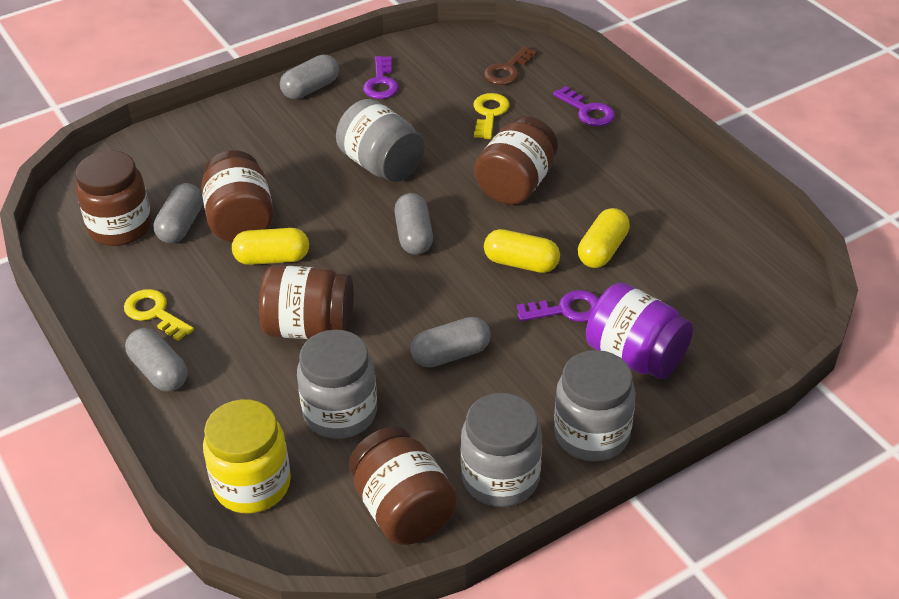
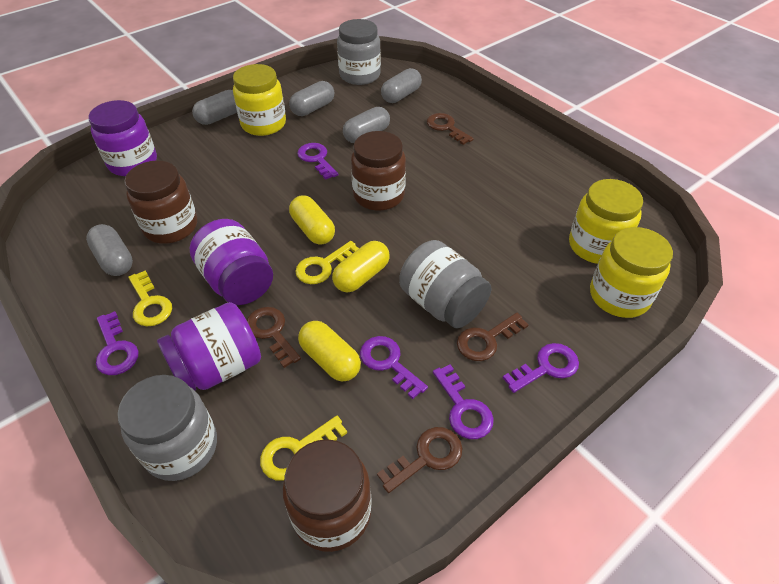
brown jar: [76,150,152,246] [201,150,274,242] [259,265,354,339] [349,427,457,545] [474,116,558,205] = 5 -> [124,160,197,244] [283,439,372,552] [351,131,406,211] = 3
brown key: [484,46,537,85] = 1 -> [247,307,301,368] [377,427,463,493] [427,113,474,145] [457,313,529,361] = 4
grey jar: [297,330,377,439] [336,99,425,182] [461,393,542,507] [554,350,636,462] = 4 -> [117,375,217,481] [337,19,381,85] [399,240,491,328] = 3
purple jar: [586,283,693,379] = 1 -> [88,100,157,176] [157,302,261,390] [190,219,273,305] = 3
purple key: [363,56,399,99] [517,290,599,322] [553,86,615,126] = 3 -> [96,311,138,375] [297,143,339,180] [360,336,428,399] [433,364,494,439] [503,343,579,393] = 5
yellow jar: [203,399,291,513] = 1 -> [233,64,286,136] [569,179,643,264] [590,227,673,318] = 3
yellow key: [124,289,194,341] [473,93,510,139] = 2 -> [128,271,172,326] [260,416,347,481] [295,241,359,284] = 3

